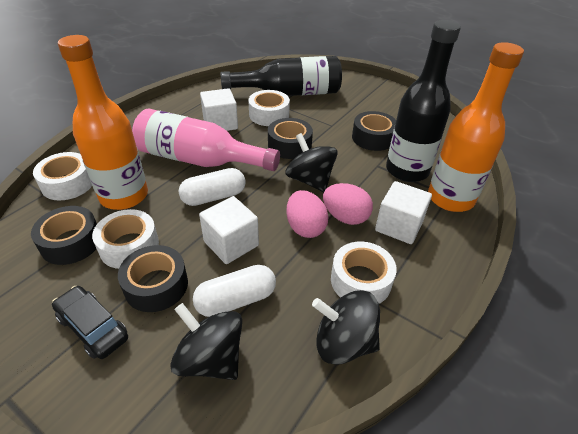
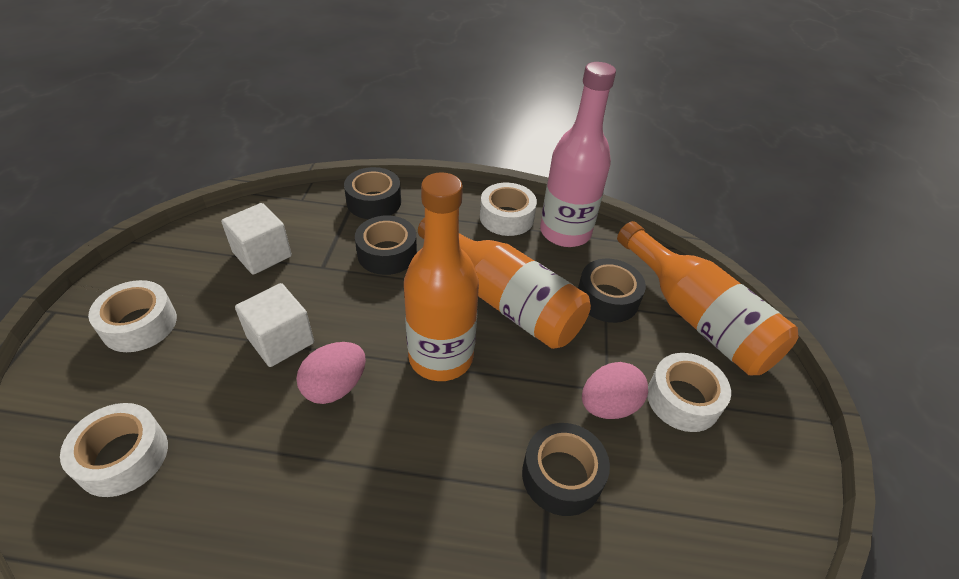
black bottle: [220,56,342,96] [386,20,461,182] = 2 -> none = 0
black car: [52,286,128,359] = 1 -> none = 0
black spinning top: [170,303,242,380] [285,133,338,192] [312,290,380,365] = 3 -> none = 0
orange bottle: [58,35,148,210] [428,42,524,212] = 2 -> [404,172,479,381] [418,217,591,349] [617,221,798,375] = 3
white capsule: [179,168,246,206] [193,265,276,317] = 2 -> none = 0
white cube: [199,196,259,264] [200,88,238,131] [375,181,432,244] = 3 -> [221,203,292,275] [235,283,314,367] = 2

